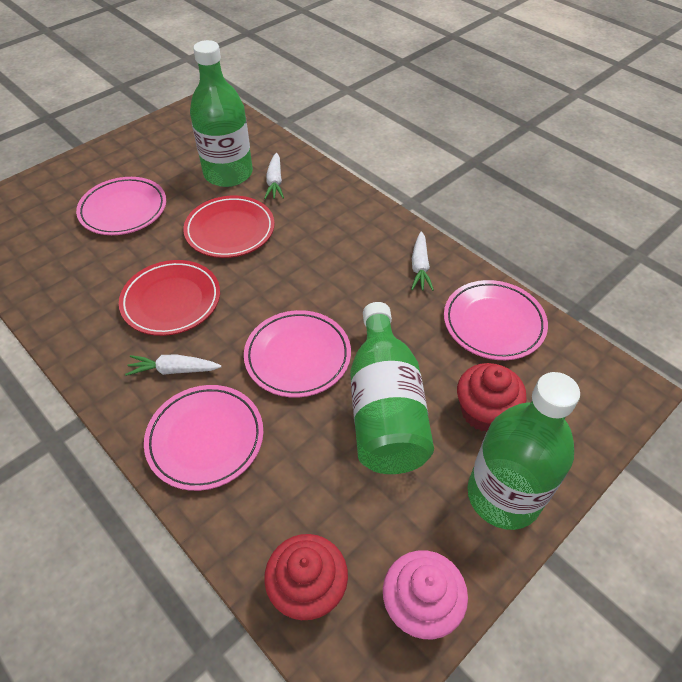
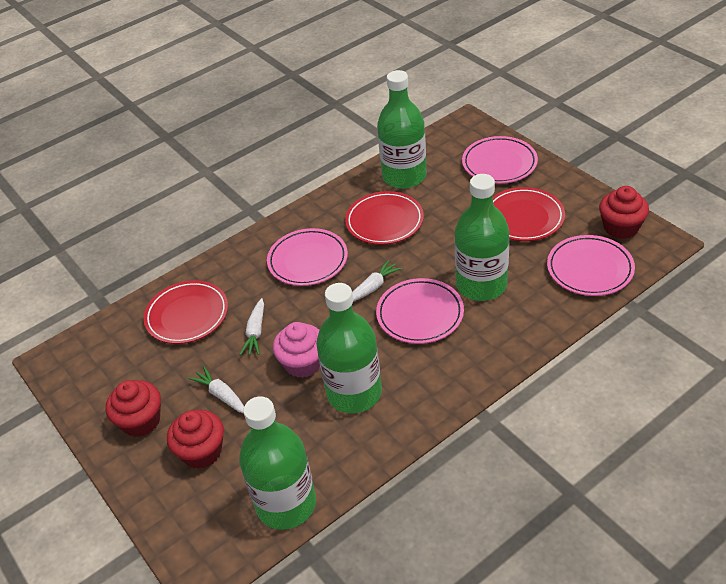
green bottle: [190,40,253,187] [350,302,434,474] [468,372,580,530] = 3 -> [239,396,316,530] [316,283,382,413] [377,70,427,189] [455,174,510,301] = 4
red cupcake: [264,534,348,620] [457,363,527,432] = 2 -> [105,380,161,437] [167,410,224,469] [599,186,649,239] = 3
red plate: [119,260,220,336] [183,196,275,258] = 2 -> [144,280,228,344] [345,191,424,245] [493,187,565,241] = 3

